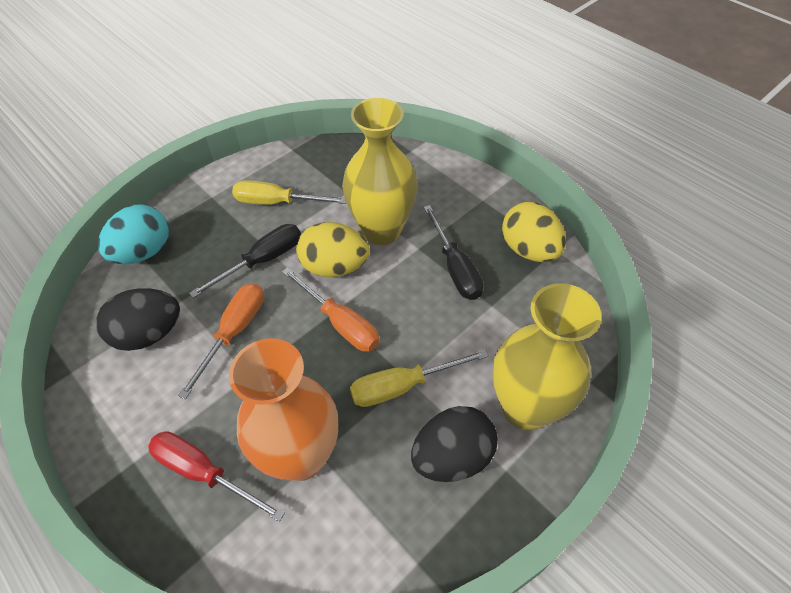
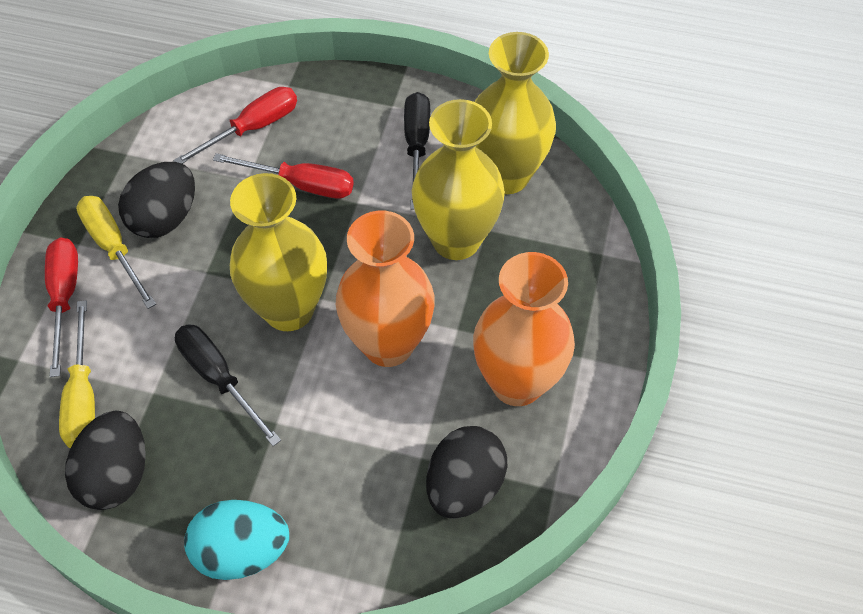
black egg: [96,288,180,351] [411,406,498,482] = 2 -> [65,411,146,510] [118,162,195,238] [426,426,507,519] = 3
orange screwdriver: [178,283,264,399] [282,267,380,352] = 2 -> none = 0
orange vase: [229,338,338,481] = 1 -> [336,211,435,367] [473,252,575,406] = 2
red screwdriver: [148,431,285,522] = 1 -> [45,238,78,377] [173,87,297,164] [213,153,354,199] = 3
yellow egg: [296,222,369,277] [502,202,566,262] = 2 -> none = 0
yellow vase: [342,98,418,245] [492,283,602,430] = 2 -> [230,173,327,331] [412,99,505,260] [474,32,556,194] = 3

